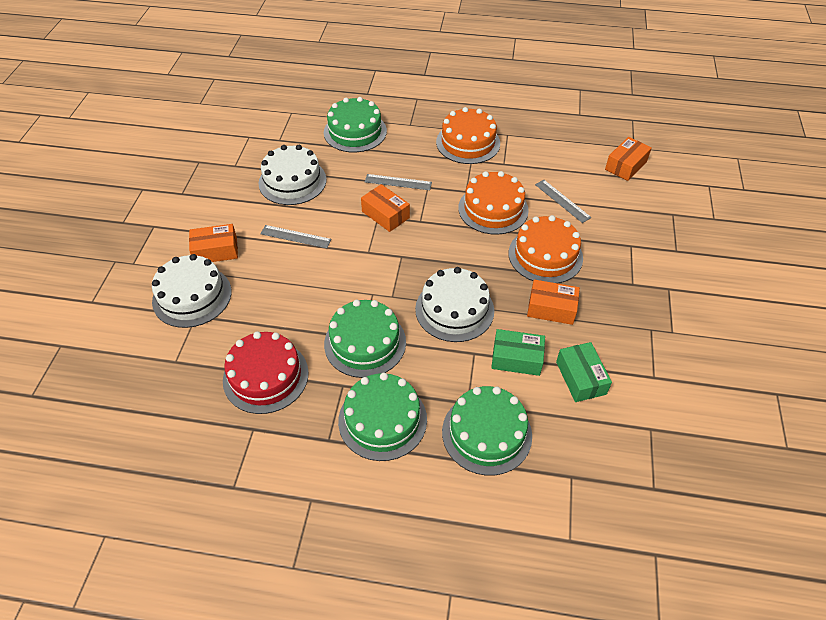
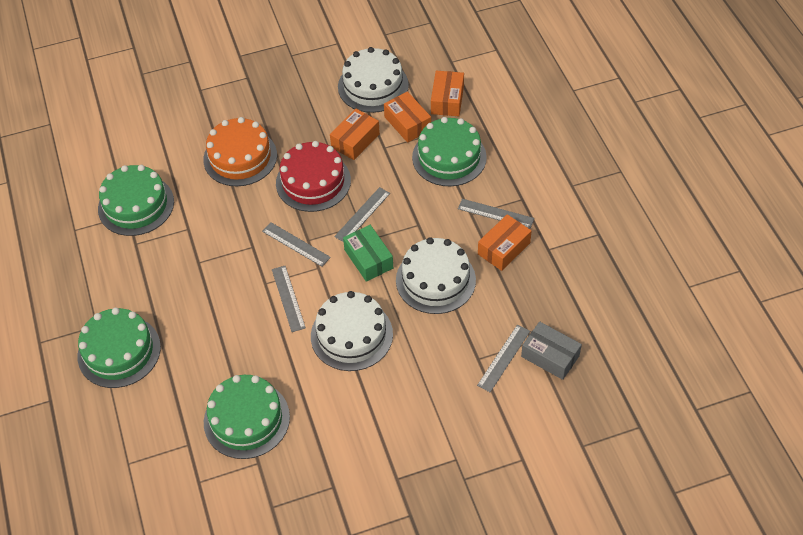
green box: [491,329,545,376] [556,342,612,402] = 2 -> [343,225,393,282] = 1
grey box: none = 0 -> [521,322,582,380] = 1
grey ruler: [260,225,332,249] [365,174,432,190] [535,180,592,223] = 3 -> [262,222,331,267] [272,266,306,332] [334,187,390,242] [458,199,534,229] [477,324,530,392] = 5
orange cake: [436,107,500,164] [458,171,529,235] [509,215,583,283] = 3 -> [203,117,277,186] = 1

